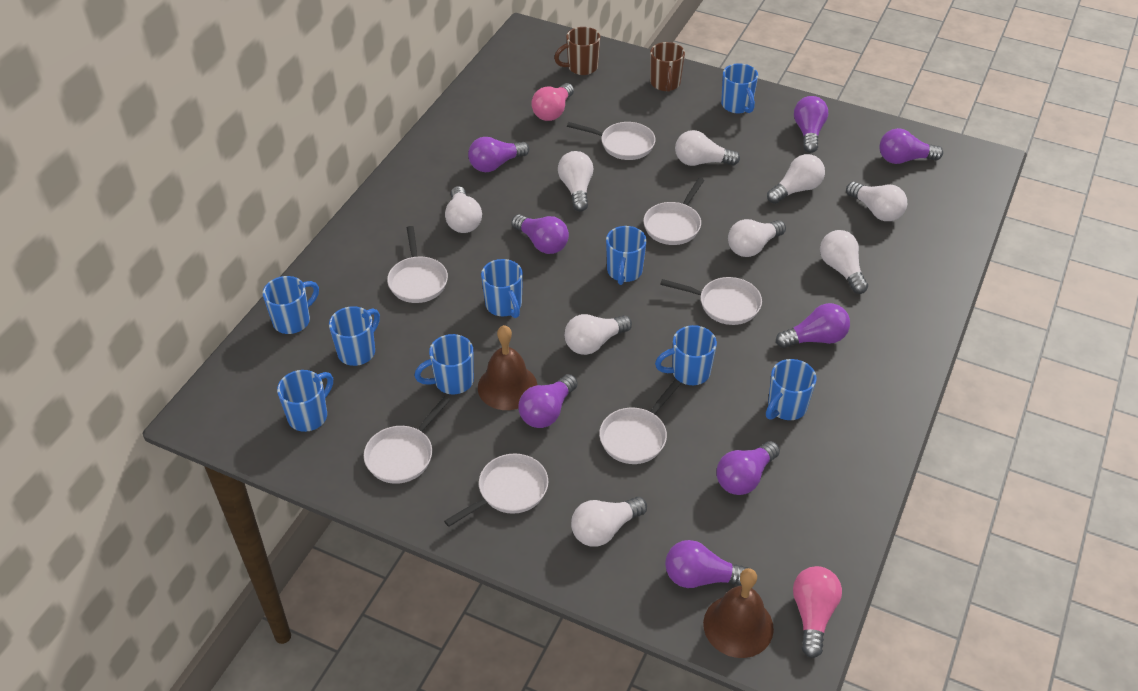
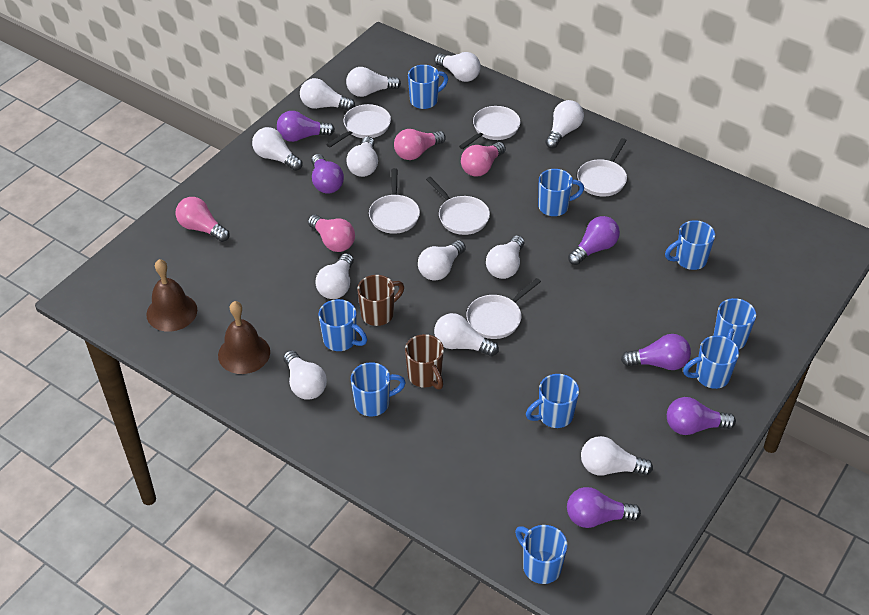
pink light bulb: [531,83,574,121] [793,566,842,658] = 2 -> [176,197,230,242] [308,214,355,252] [394,129,446,160] [461,142,506,176] = 4
purple light bulb: [468,137,529,172] [511,214,569,254] [518,374,578,428] [665,540,748,588] [716,441,780,495] [776,303,850,348] [794,96,828,153] [879,128,943,164] = 8 -> [277,111,335,142] [311,154,344,194] [567,487,641,528] [568,216,620,265] [621,334,691,370] [667,397,736,435] = 6
white light bulb: [445,186,482,233] [558,151,593,212] [564,314,632,355] [571,497,647,547] [675,130,740,166] [728,219,786,257] [767,154,825,204] [820,230,868,294] [846,182,907,221] = 9 -> [252,127,302,171] [283,350,327,400] [300,78,355,111] [316,253,354,299] [346,67,401,97] [346,137,378,177] [418,240,466,281] [434,52,481,82] [434,313,499,356] [486,235,524,279] [545,100,584,149] [581,436,653,475] = 12
white pan: [364,396,450,484] [387,226,448,303] [444,453,548,527] [567,122,655,160] [599,380,681,464] [643,178,704,245] [660,277,762,325] = 7 -> [326,104,391,147] [369,168,420,234] [426,177,490,235] [459,106,520,149] [466,278,541,339] [577,138,627,197] = 6

